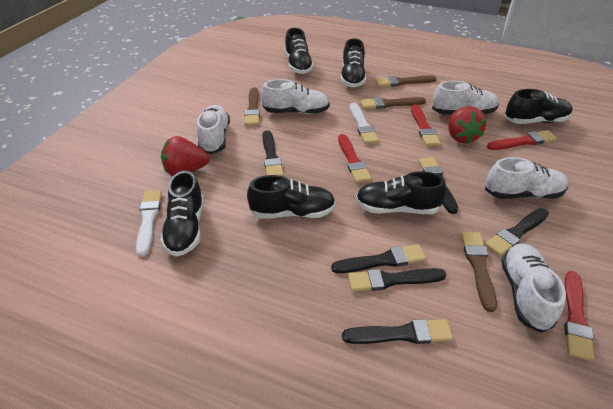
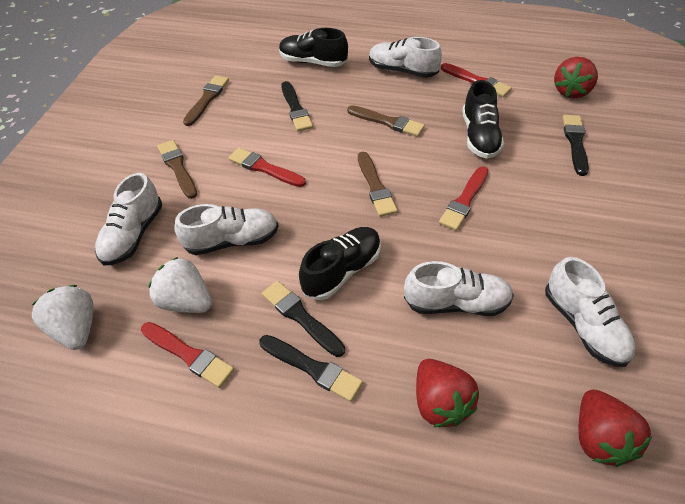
black brush: [262,130,284,177] [331,244,426,273] [342,319,453,344] [348,268,447,292] [418,157,458,214] [485,208,549,256] = 6 -> [259,335,363,402] [262,281,345,357] [281,81,313,131] [563,115,589,176] = 4
black shoe: [160,171,204,257] [247,175,336,219] [285,28,314,74] [341,38,366,87] [356,171,446,214] [505,89,573,124] = 6 -> [279,28,348,67] [299,227,381,300] [462,80,504,159] = 3
red strawberry: [161,136,210,176] [448,106,486,144] = 2 -> [416,359,479,427] [554,57,598,99] [579,389,653,467] = 3
white brush: [136,190,162,257] [350,103,379,144] = 2 -> none = 0
white strawberry: none = 0 -> [32,285,94,350] [148,257,212,313] = 2

